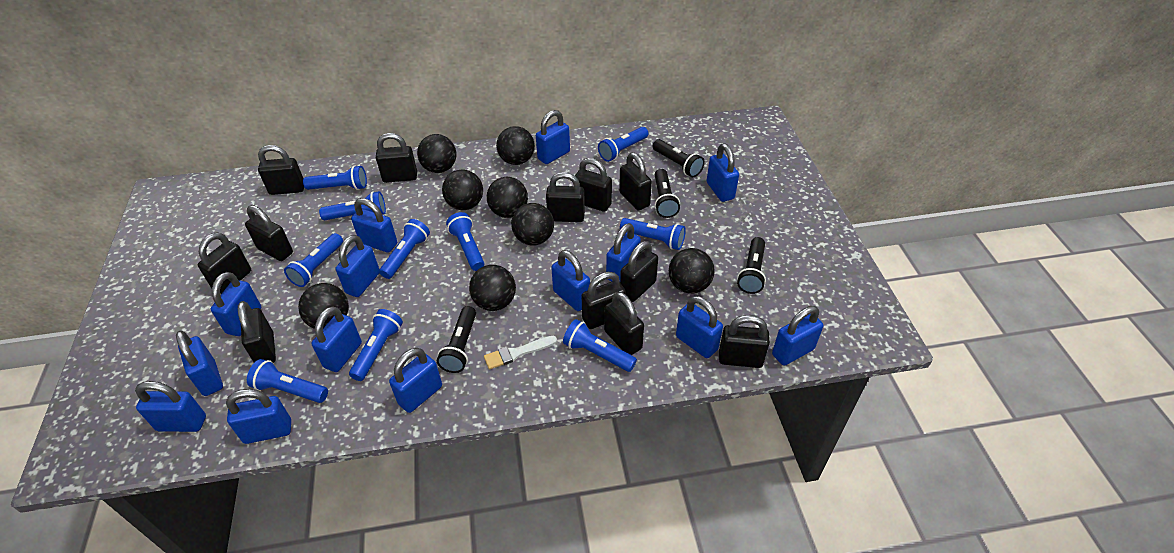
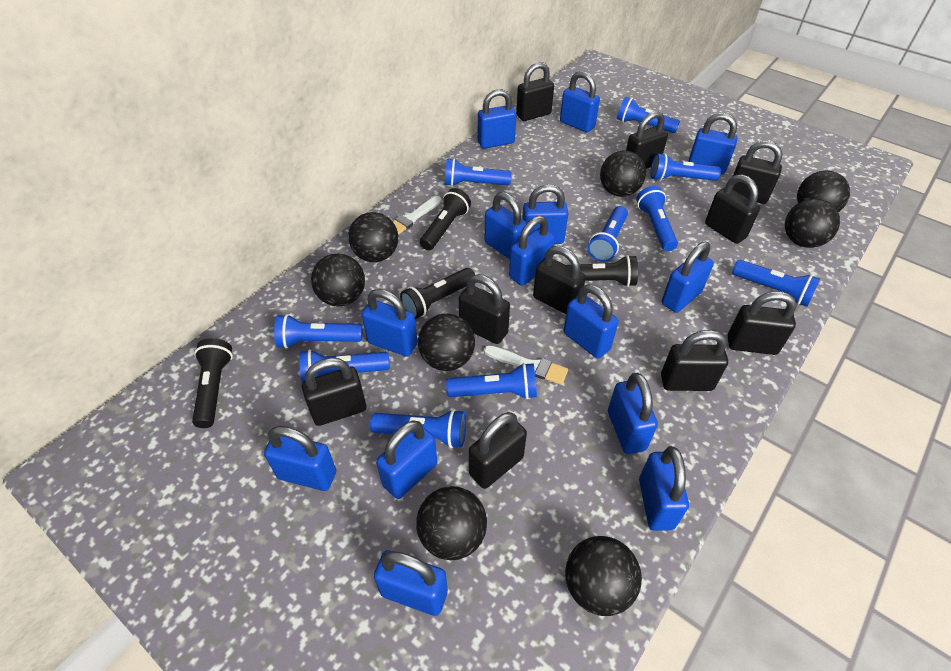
black padlock: [198,232,251,294] [238,301,276,363] [245,205,293,261] [258,145,304,195] [376,133,417,183] [546,172,585,222] [575,158,612,212] [582,272,626,329] [604,292,644,355] [619,152,652,210] [620,241,658,302] [719,315,770,368] = 12 -> [302,358,366,426] [459,274,510,344] [469,412,527,489] [516,62,554,121] [533,246,586,314] [626,111,668,169] [661,330,728,391] [705,174,760,244] [728,291,797,355] [733,141,783,204] = 10
white brush: [484,336,557,369] = 1 -> [393,196,442,235] [484,345,568,385] = 2

